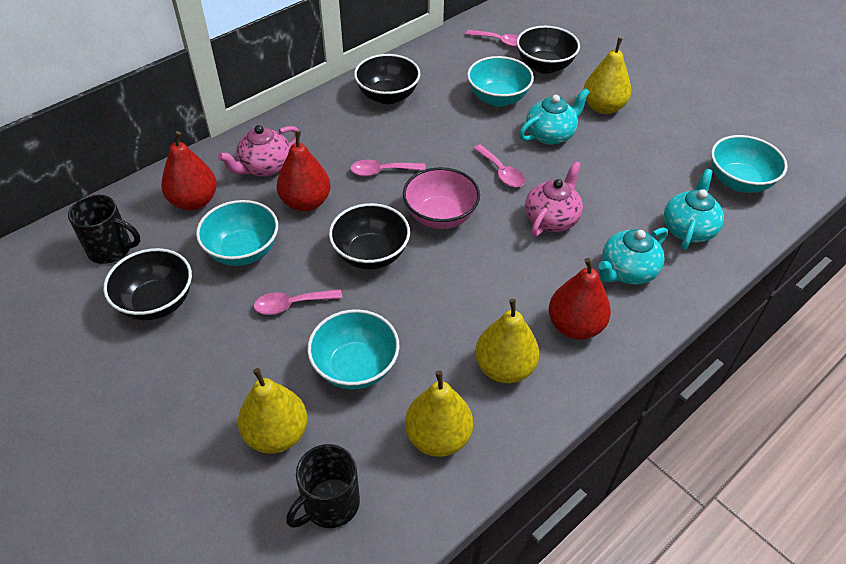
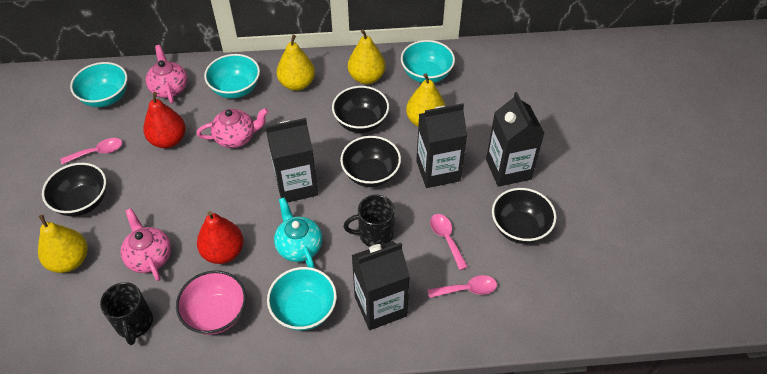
black carton: none = 0 -> [266,118,318,203] [352,241,410,330] [416,103,467,188] [486,92,545,187] = 4
pink spoon: [254,289,342,315] [350,160,426,176] [465,30,519,47] [473,144,525,187] = 4 -> [61,138,122,164] [427,275,497,298] [430,214,468,270] = 3
pink teapot: [218,125,299,176] [525,161,583,237] = 2 -> [121,208,171,281] [146,45,188,104] [197,108,268,148] = 3
red pear: [161,131,217,210] [277,131,331,211] [549,258,611,340] = 3 -> [143,92,186,148] [197,211,244,264] = 2
turquoise teapot: [519,88,590,145] [598,227,668,285] [664,169,724,250] = 3 -> [274,197,322,268] = 1

